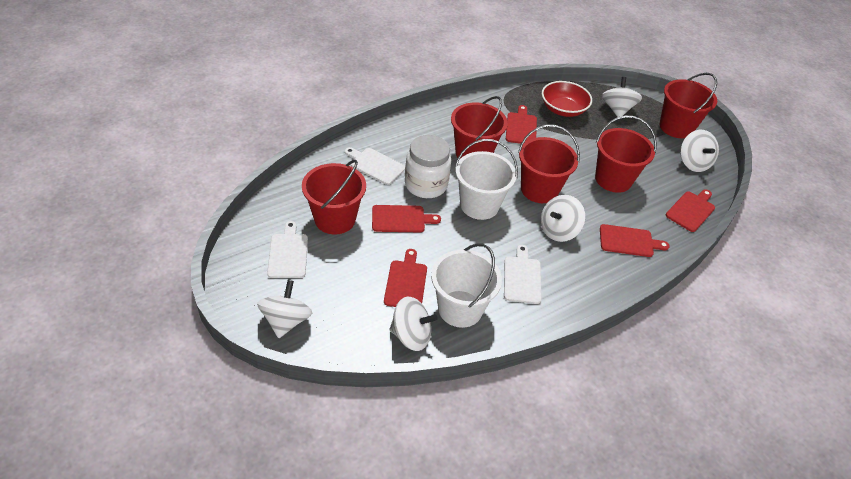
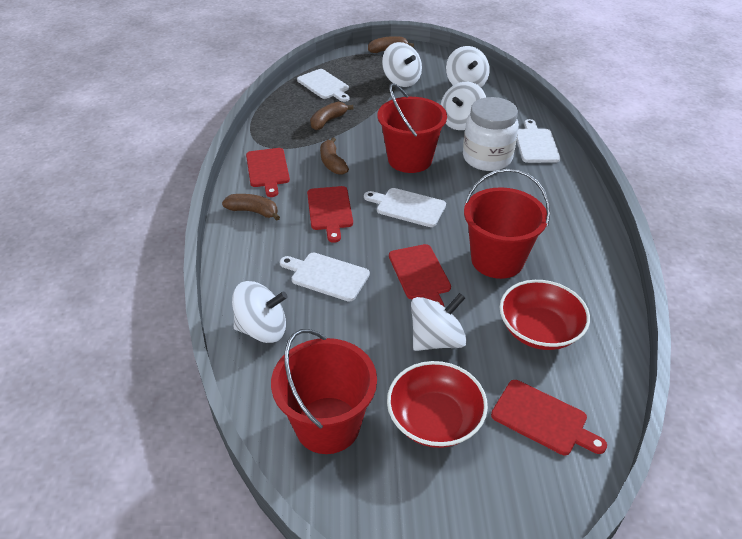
brown banana: none = 0 -> [222,194,280,221] [310,102,353,130] [320,137,349,175] [368,36,414,53] = 4
red bowl: [542,81,592,117] = 1 -> [387,361,488,448] [500,280,590,350] = 2
red bucket: [302,160,366,235] [451,96,508,159] [518,125,580,203] [595,116,657,193] [660,73,717,138] = 5 -> [271,329,377,454] [378,83,447,173] [464,168,550,279] = 3
red cutting board: [372,205,441,232] [384,249,427,307] [506,105,537,144] [600,224,669,257] [666,189,715,232] = 5 -> [246,148,290,197] [307,186,353,243] [389,244,451,306] [491,380,607,455] = 4
white bucket: [431,243,502,328] [455,139,518,220] = 2 -> none = 0
white cutting board: [267,221,308,278] [345,147,405,185] [504,245,542,304] = 3 -> [280,253,370,302] [297,69,350,102] [364,188,446,227] [517,119,560,163] = 4

